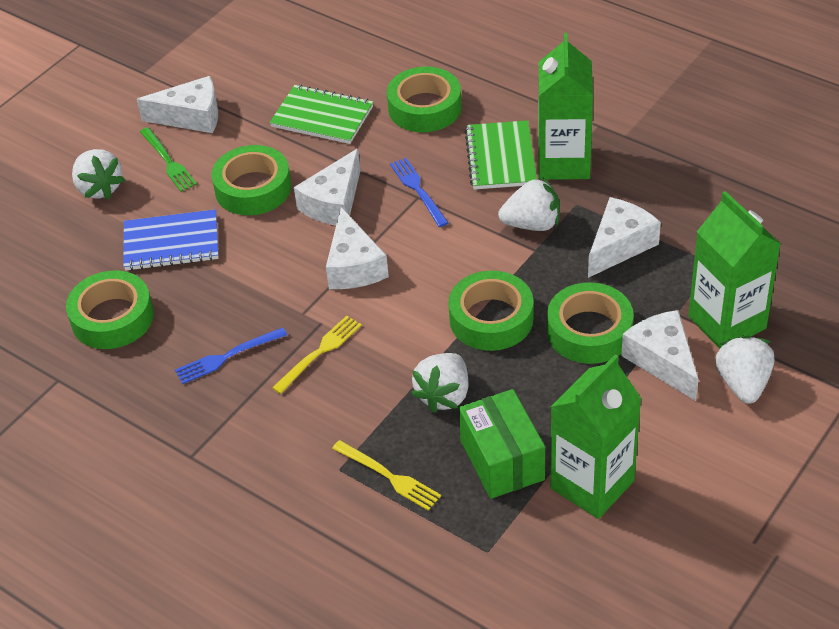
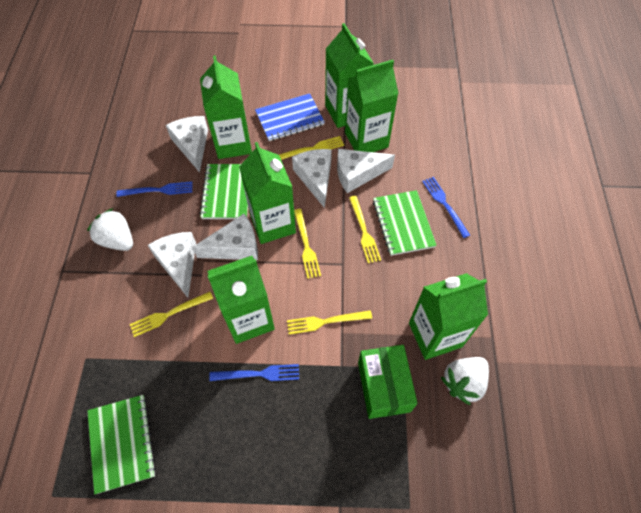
blue fork: [175,327,287,384] [390,158,449,227] = 2 -> [117,181,193,197] [209,364,299,381] [422,177,470,238] = 3
green carton: [538,33,593,180] [550,354,642,519] [688,191,781,349] = 3 -> [200,55,252,159] [208,256,275,344] [239,142,296,244] [325,23,374,128] [345,60,399,152] [409,273,488,360] = 6
green fork: [140,127,197,192] = 1 -> none = 0
green notebook: [270,85,373,144] [465,120,537,189] = 2 -> [87,395,156,494] [199,164,248,219] [373,190,437,256] = 3
green tape: [66,270,154,349] [211,145,291,215] [387,67,462,132] [448,271,534,351] [547,282,634,364] = 5 -> none = 0
white strawberry: [72,149,125,199] [411,353,468,413] [498,178,560,231] [715,335,774,404] = 4 -> [87,208,133,251] [441,357,489,406] = 2
yellow fork: [272,316,362,394] [332,440,441,511] = 2 -> [130,292,213,337] [279,136,344,160] [287,310,372,335] [294,209,321,278] [349,196,381,263] = 5

